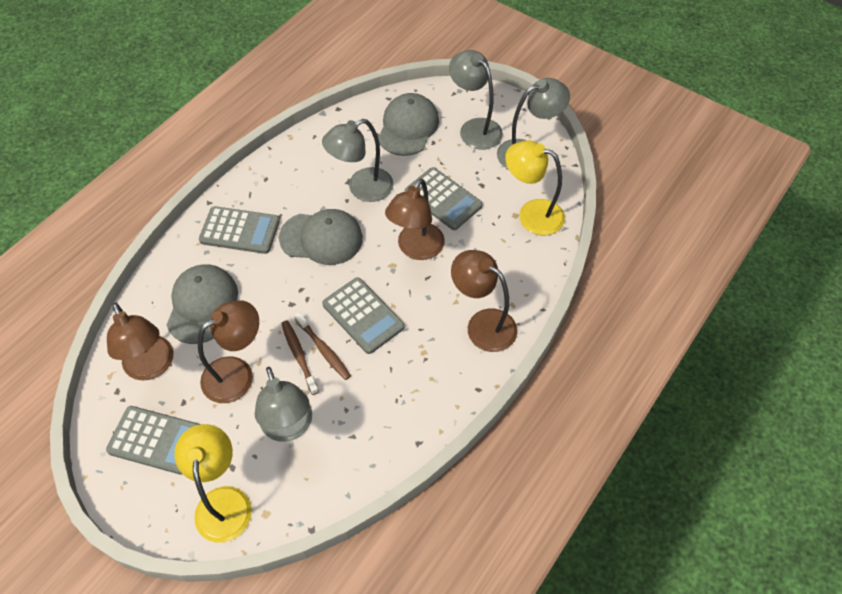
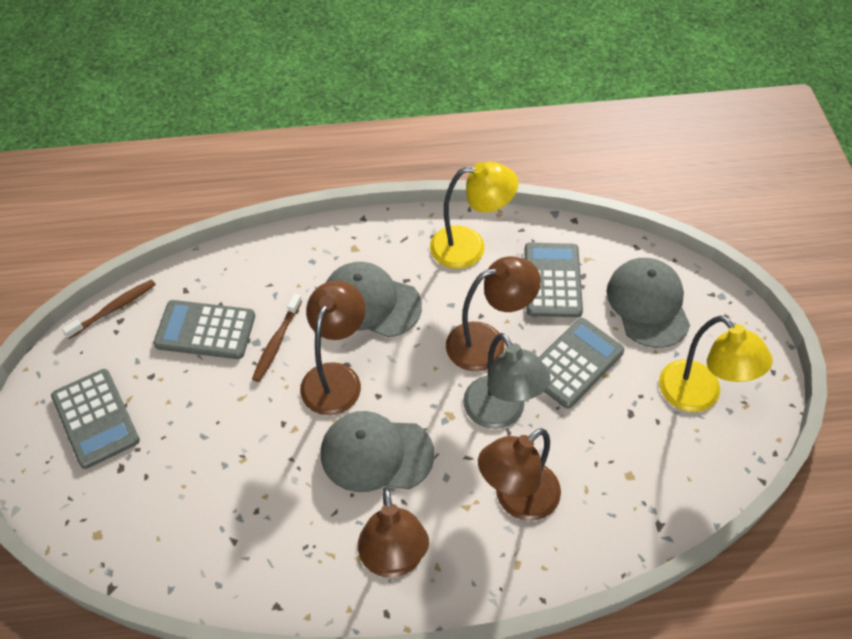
grey lamp: [255,367,312,442] [322,119,394,202] [449,50,503,150] [497,78,570,169] = 4 -> [463,333,551,429] = 1

